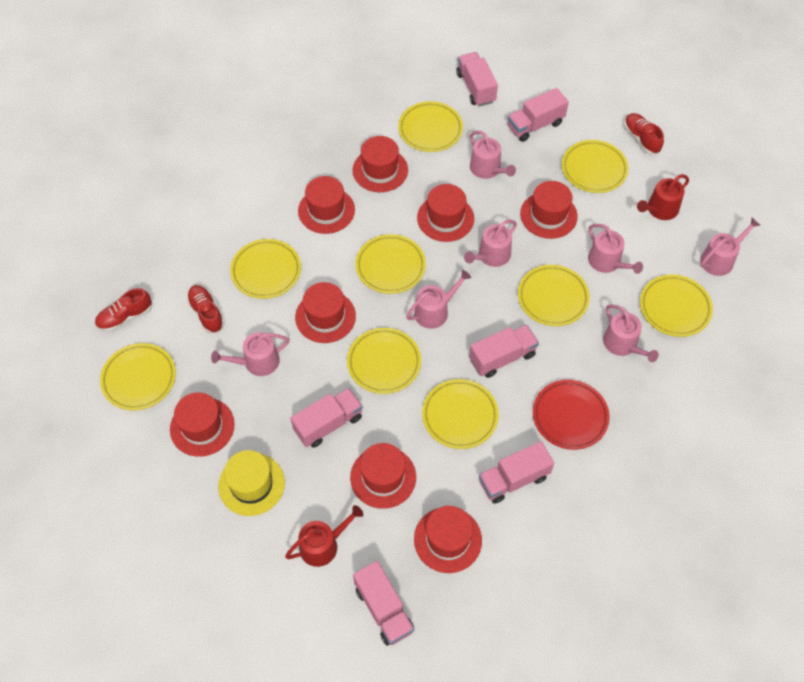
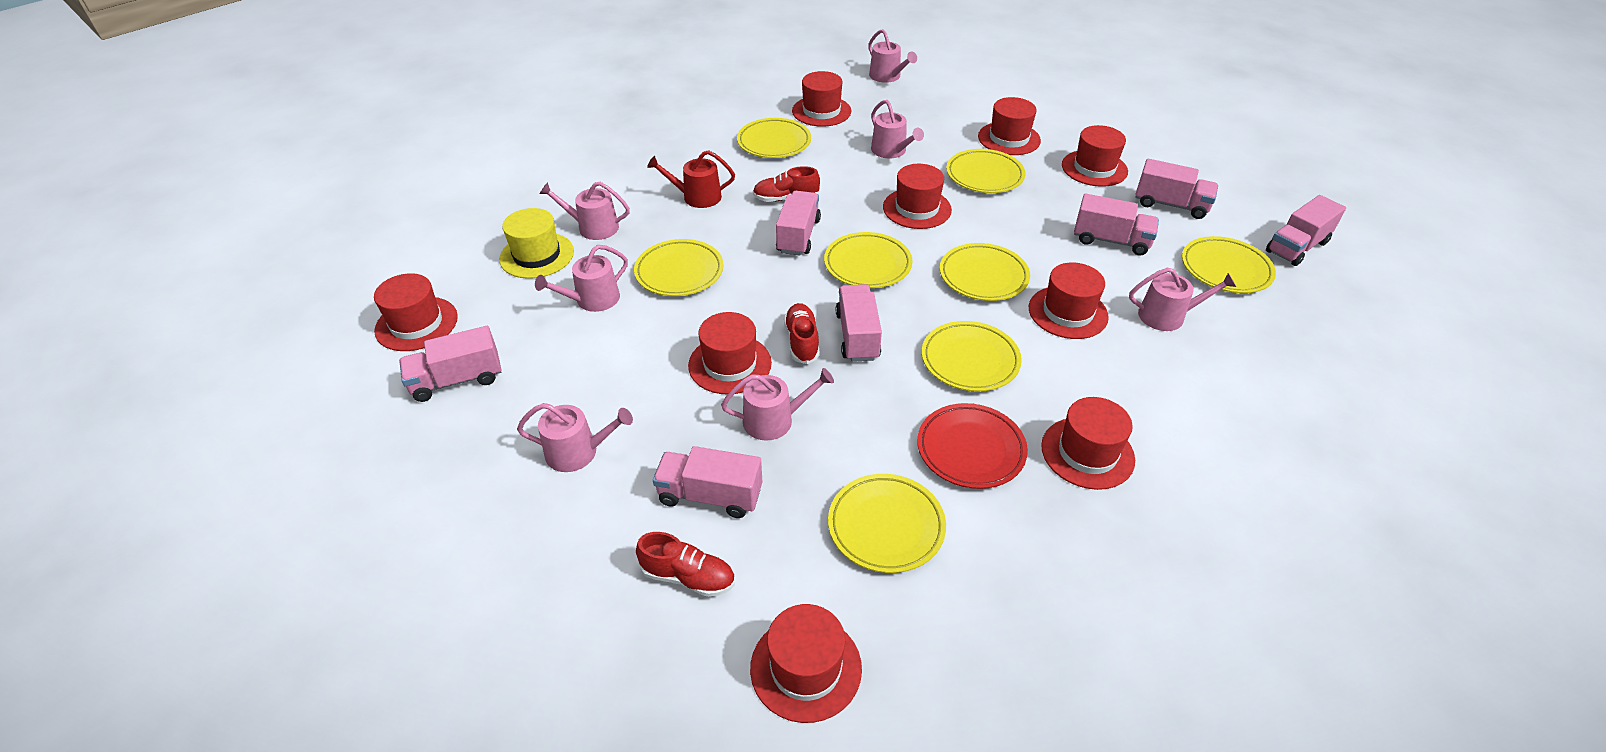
pink truck: [291,388,363,448] [353,561,414,646] [457,52,498,107] [469,325,539,378] [479,441,554,504] [508,88,569,142] = 6 -> [399,326,501,402] [653,446,762,518] [776,191,821,256] [836,284,882,362] [1074,193,1159,256] [1135,159,1218,219] [1266,195,1346,266] = 7
red hat: [170,393,235,457] [295,282,356,343] [298,176,355,234] [350,443,416,509] [353,136,408,192] [414,506,482,573] [417,184,474,242] [520,181,578,239] = 8 -> [374,273,458,351] [688,312,772,394] [750,604,862,723] [792,71,851,127] [883,164,952,229] [978,97,1041,155] [1029,262,1109,339] [1041,397,1135,490] [1062,125,1128,187] = 9
red watering can: [285,505,363,567] [637,174,689,220] = 2 -> [647,150,735,208] = 1
yellow plate: [100,343,176,410] [230,239,301,299] [347,328,421,394] [355,234,426,294] [398,101,463,152] [422,379,499,449] [518,265,590,326] [562,140,629,193] [640,275,713,337] = 9 -> [634,239,724,296] [737,118,811,158] [824,232,912,288] [828,474,946,573] [922,321,1022,392] [940,243,1030,301] [946,149,1025,193] [1182,236,1276,293] = 8

